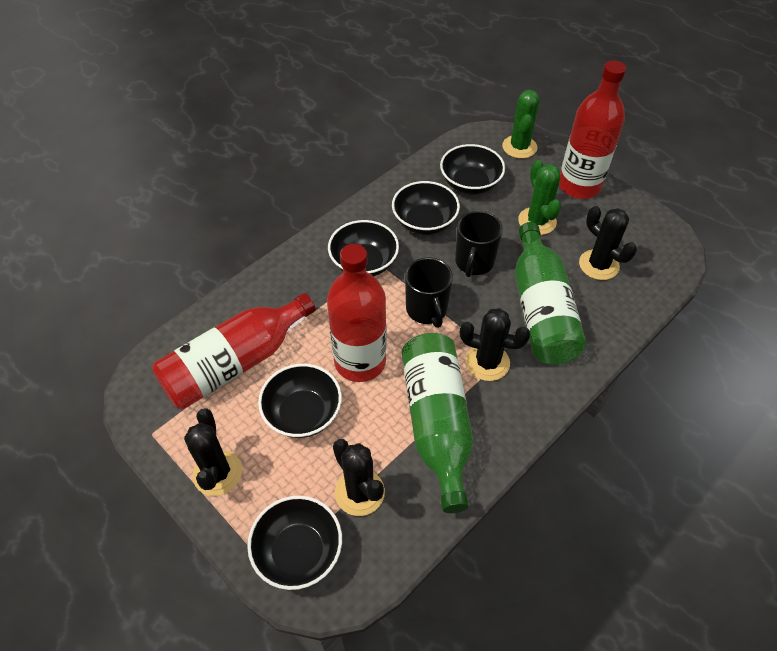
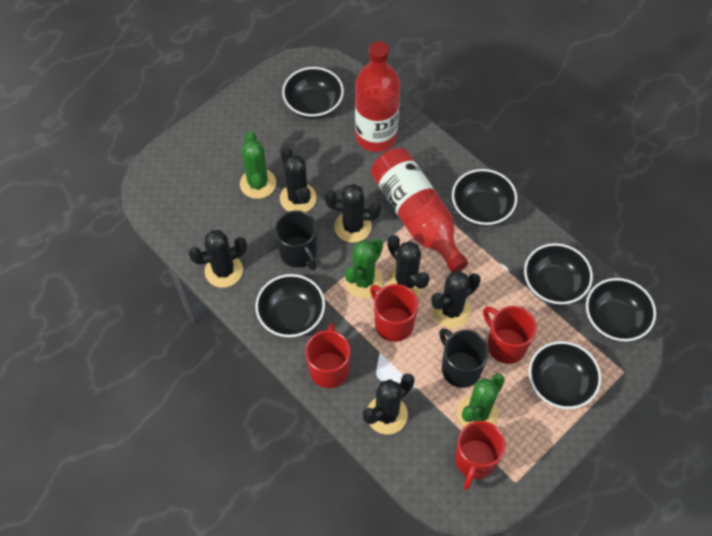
black bowl: [247,496,342,590] [258,364,342,438] [328,220,399,276] [392,181,460,235] [440,144,505,194] = 5 -> [255,274,325,338] [282,67,344,119] [452,169,517,226] [524,243,593,305] [529,341,601,409] [586,278,656,342] = 6
black cactus: [184,408,242,496] [333,439,385,516] [460,308,530,381] [579,206,637,280] = 4 -> [188,230,247,288] [280,148,317,212] [324,184,381,243] [363,373,414,434] [387,235,430,296] [431,271,481,328] = 6
green bottle: [402,333,473,513] [515,222,586,365] = 2 -> none = 0
green cactus: [502,90,540,159] [518,160,561,235] = 2 -> [240,131,276,199] [345,238,383,298] [457,374,505,427] = 3
red bottle: [152,293,316,410] [327,244,387,382] [559,60,626,199] = 3 -> [355,41,400,152] [371,148,468,272] = 2
red mug: none = 0 -> [305,323,351,388] [370,284,418,342] [455,421,505,490] [483,306,536,364] = 4

